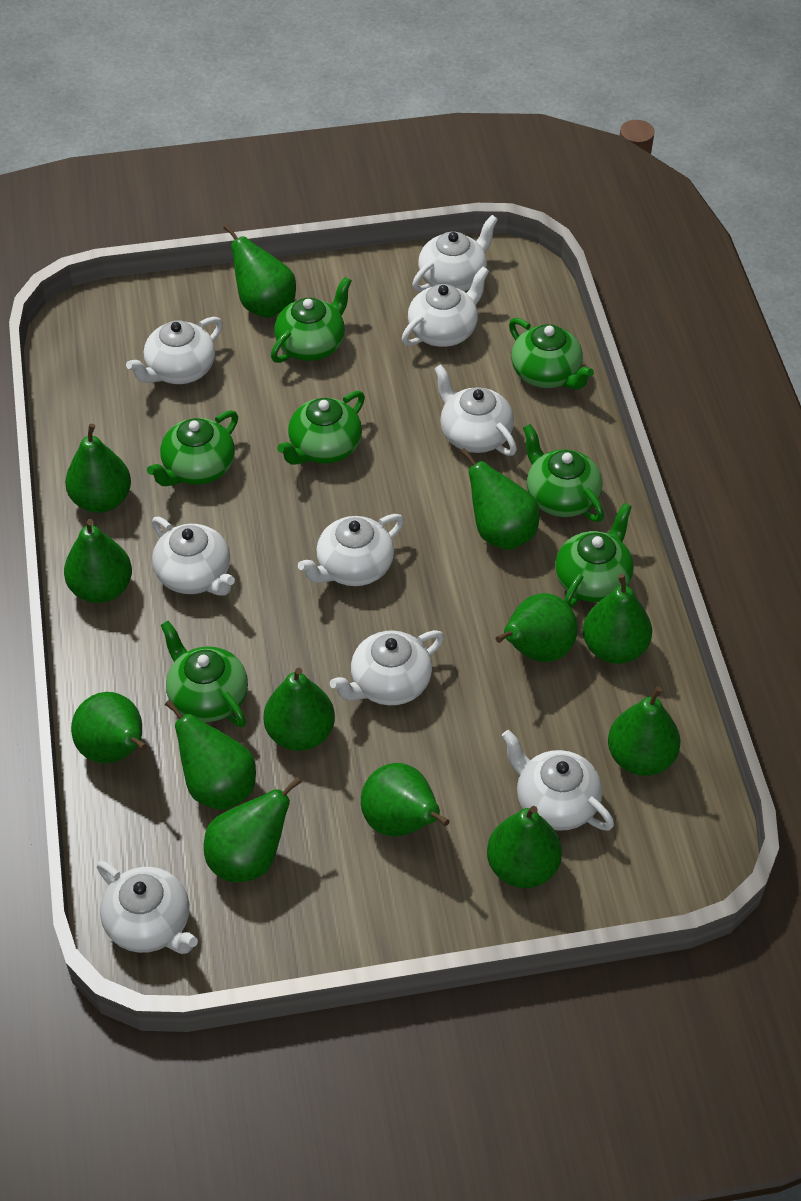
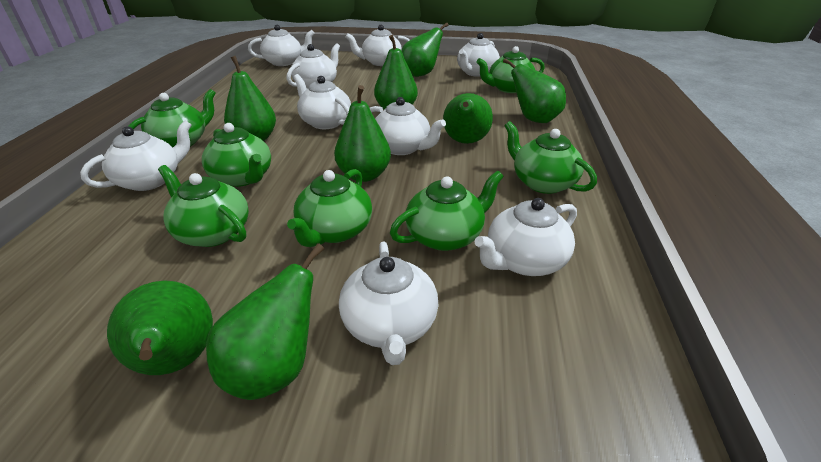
green pear: [64,519,132,603] [65,424,131,513] [71,692,147,764] [165,700,256,810] [204,777,302,882] [224,224,296,318] [264,668,335,751] [361,763,450,837] [460,448,540,550] [487,806,562,888] [496,593,578,662] [583,574,652,664] [608,686,681,776] = 13 -> [107,281,213,375] [206,243,324,400] [224,56,276,141] [334,85,391,182] [374,35,418,109] [401,23,448,77] [443,93,493,144] [503,58,566,123] = 8

